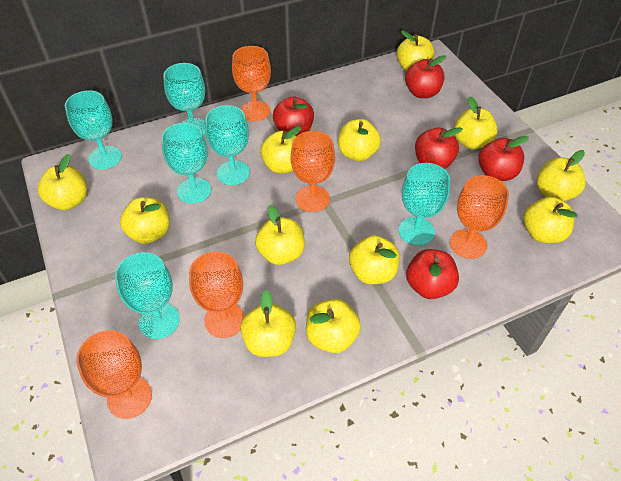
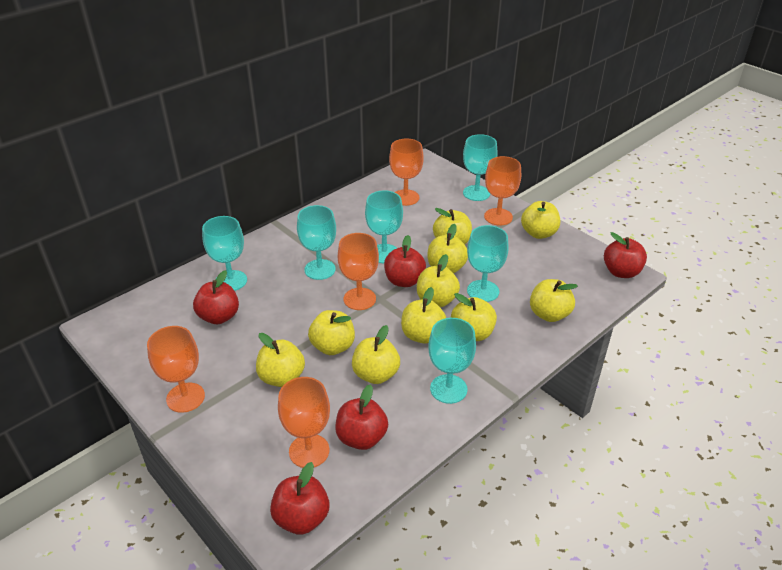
yellow apple: [38,154,87,210] [120,197,170,244] [240,290,296,357] [255,205,305,265] [260,126,301,174] [306,299,361,353] [338,119,381,161] [349,235,400,284] [397,30,435,72] [454,96,498,149] [523,197,578,243] [537,150,586,201] = 12 -> [256,333,305,387] [308,310,355,355] [352,325,400,384] [401,287,446,344] [417,254,460,307] [428,224,468,273] [433,208,472,244] [451,293,497,341] [521,201,560,239] [530,279,578,322] = 10

